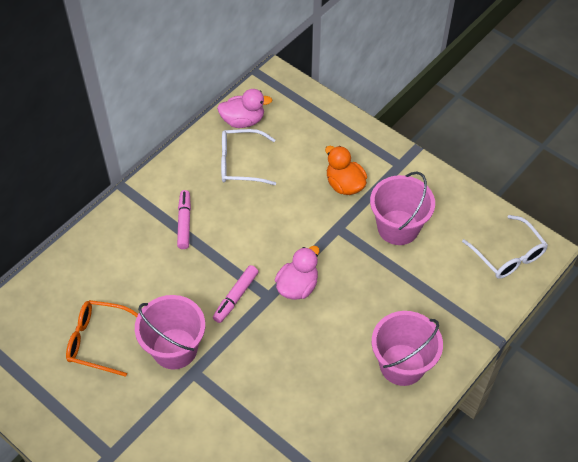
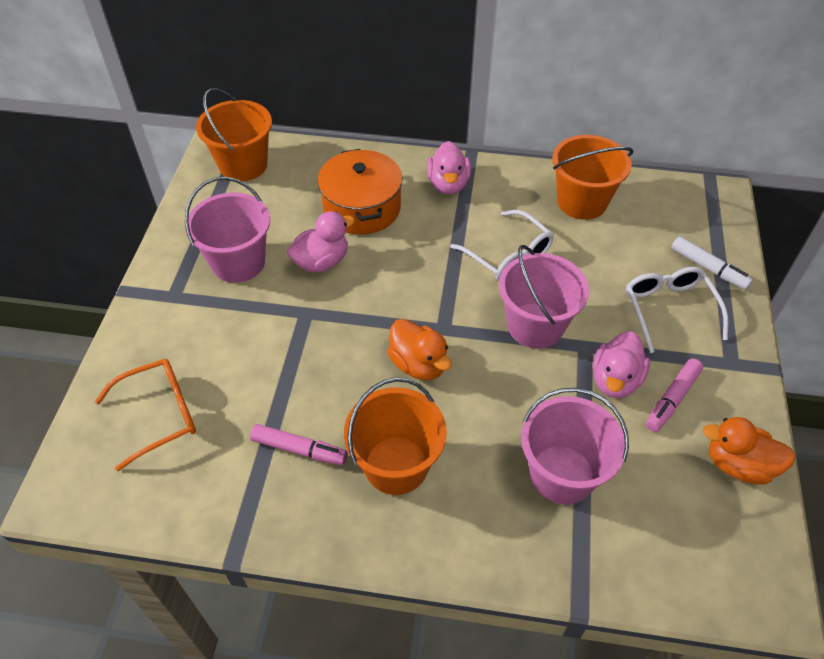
orange bucket: none = 0 -> [196,88,272,181] [344,377,447,495] [552,135,633,220] = 3
orange duck: [325,146,367,195] = 1 -> [387,319,452,380] [703,417,796,484] = 2
orange pot: none = 0 -> [318,149,402,235] = 1
pink duck: [217,89,272,128] [275,246,320,300] = 2 -> [287,211,355,273] [427,141,471,195] [593,331,650,398] = 3
white marker: none = 0 -> [671,236,753,290] = 1

